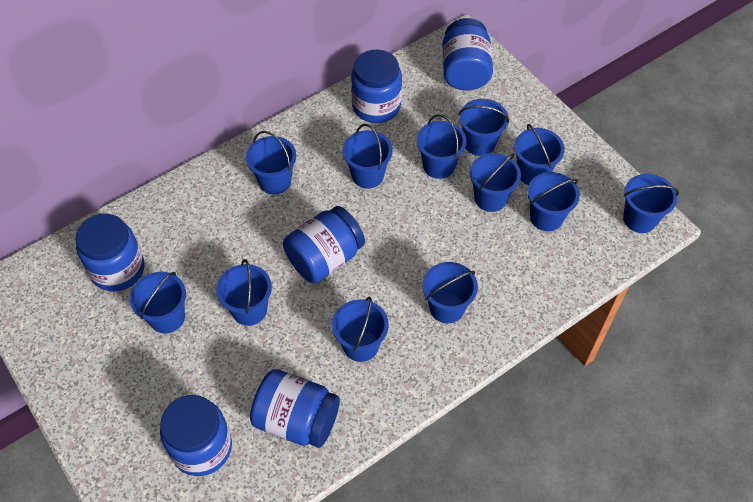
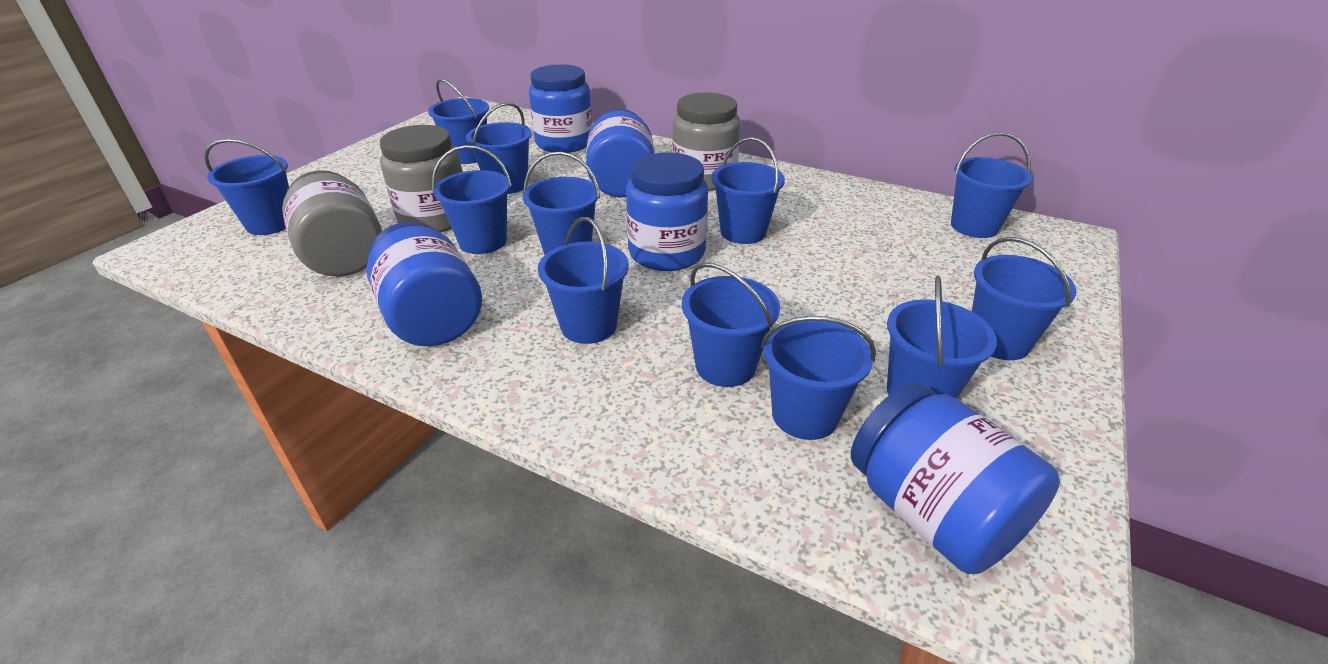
blue jar: [75,214,144,292] [160,395,232,476] [250,369,340,448] [283,206,365,284] [351,50,402,123] [442,18,493,91] = 6 -> [367,222,482,346] [529,64,593,153] [586,109,655,197] [626,152,708,271] [851,383,1060,574] = 5
grey jar: none = 0 -> [282,170,382,277] [380,125,463,233] [672,92,740,191] = 3

